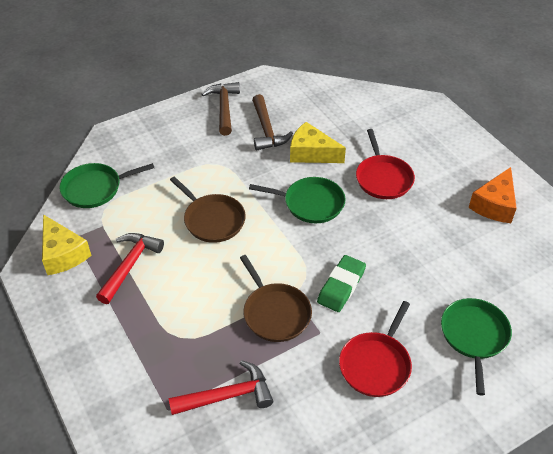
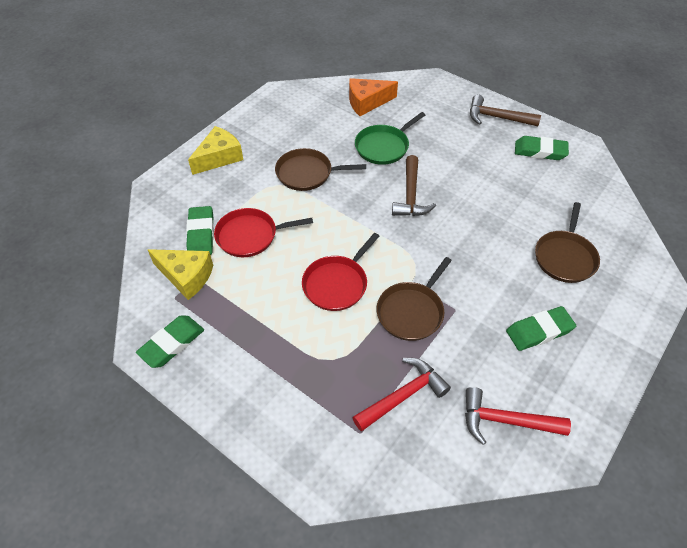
brown pan: [170,176,246,243] [240,255,312,342] = 2 -> [275,148,366,191] [377,257,452,341] [535,202,600,283] = 3
green eraser: [317,255,366,312] = 1 -> [136,316,204,368] [186,206,214,255] [506,306,576,351] [515,136,569,160] = 4
green pan: [59,163,154,208] [249,177,345,223] [441,298,512,396] = 3 -> [355,112,425,165] = 1

